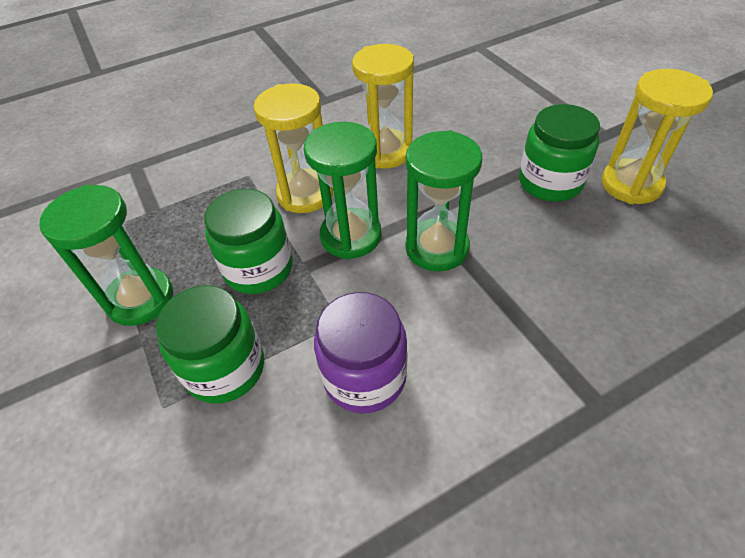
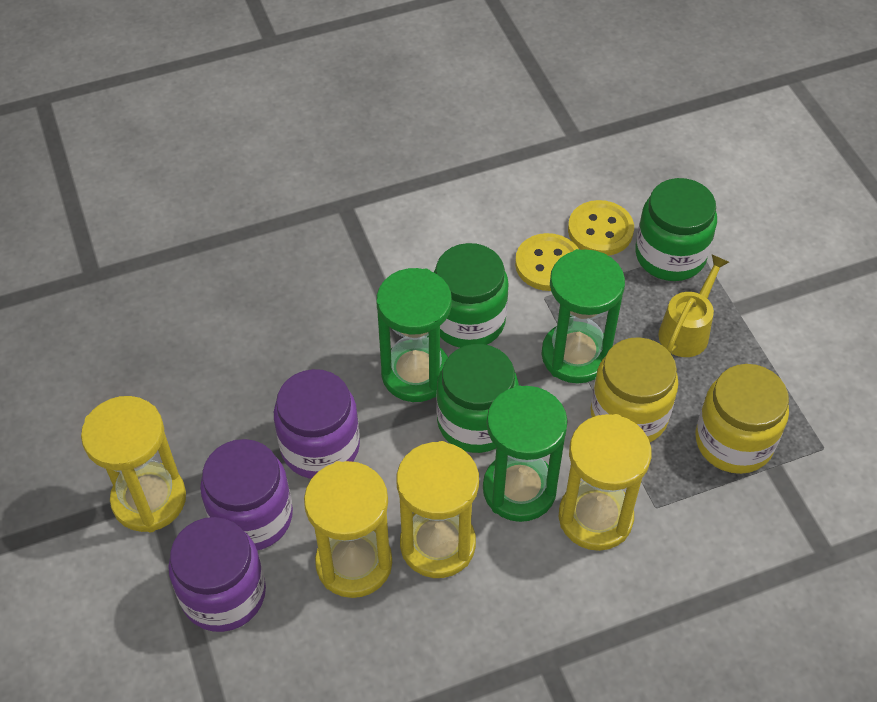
purple jar: [314,292,407,414] = 1 -> [168,517,266,632] [200,439,293,550] [274,369,360,479] = 3
yellow button: none = 0 -> [515,233,579,291] [568,200,634,256] = 2
yellow hourglass: [254,83,333,213] [352,44,414,168] [602,69,713,204] = 3 -> [81,396,186,532] [304,461,392,598] [397,441,479,578] [559,414,652,551] = 4
yellow jar: none = 0 -> [591,337,678,442] [696,364,789,474] = 2
yellow watering can: none = 0 -> [658,254,729,357] = 1

